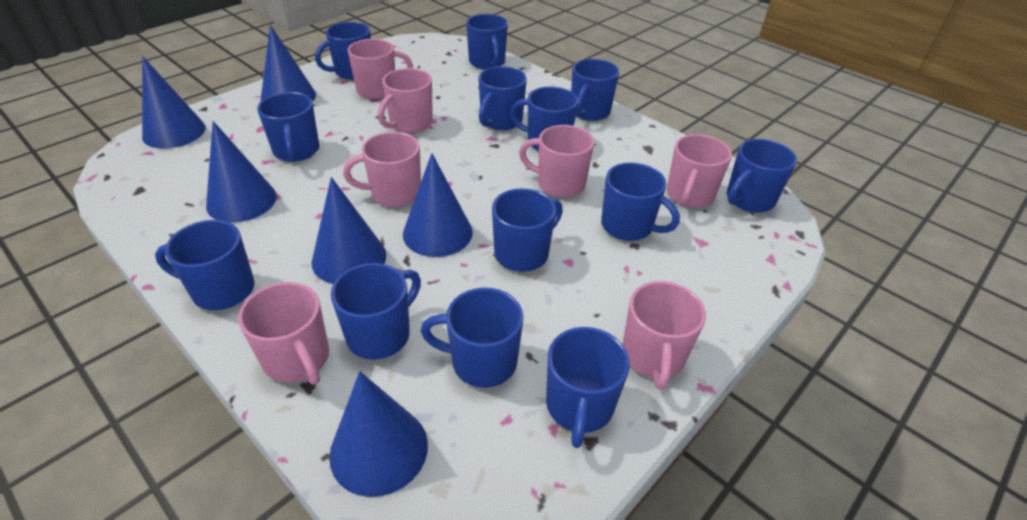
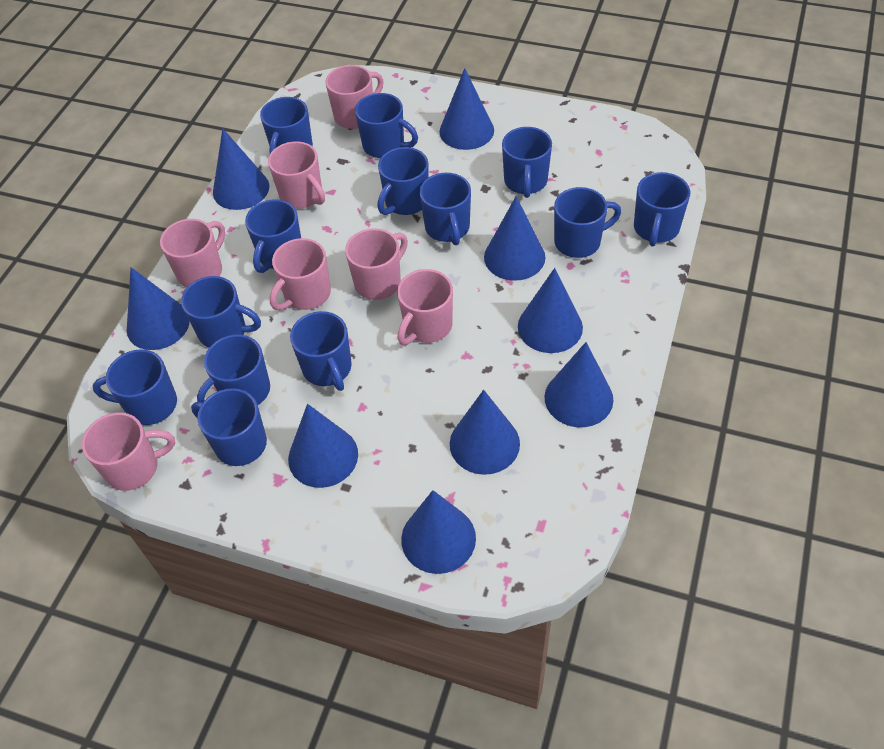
blue cone: [142,56,206,149] [206,121,277,223] [261,25,316,101] [311,177,386,284] [329,371,428,497] [403,153,473,257] = 6 -> [127,267,190,350] [213,128,269,210] [288,404,358,488] [401,490,476,574] [439,68,494,150] [450,390,520,475] [484,197,546,281] [518,268,583,353] [544,342,614,427] = 9

